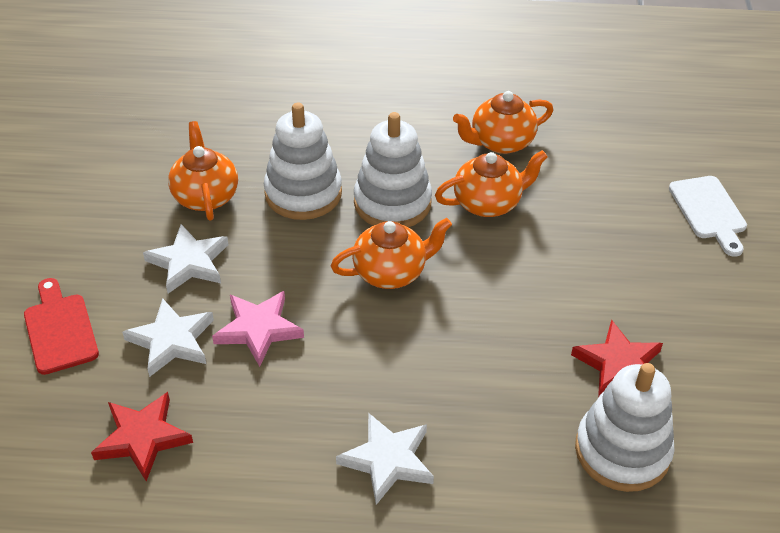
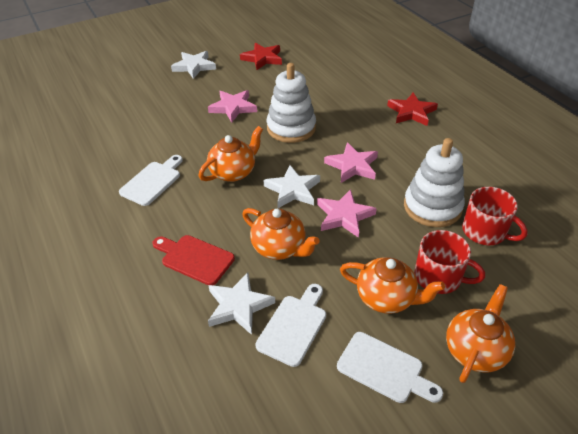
pink star: [212,291,304,367] = 1 -> [208,90,257,123] [317,189,377,238] [324,142,378,183] = 3
red mug: none = 0 -> [414,230,485,294] [462,187,528,245] = 2
white cutting board: [669,176,747,257] = 1 -> [119,155,183,206] [255,284,326,367] [337,332,443,403] = 3
white stacking toy: [264,103,342,220] [354,112,432,227] [575,363,675,492] = 3 -> [266,63,316,143] [404,138,465,227] = 2

